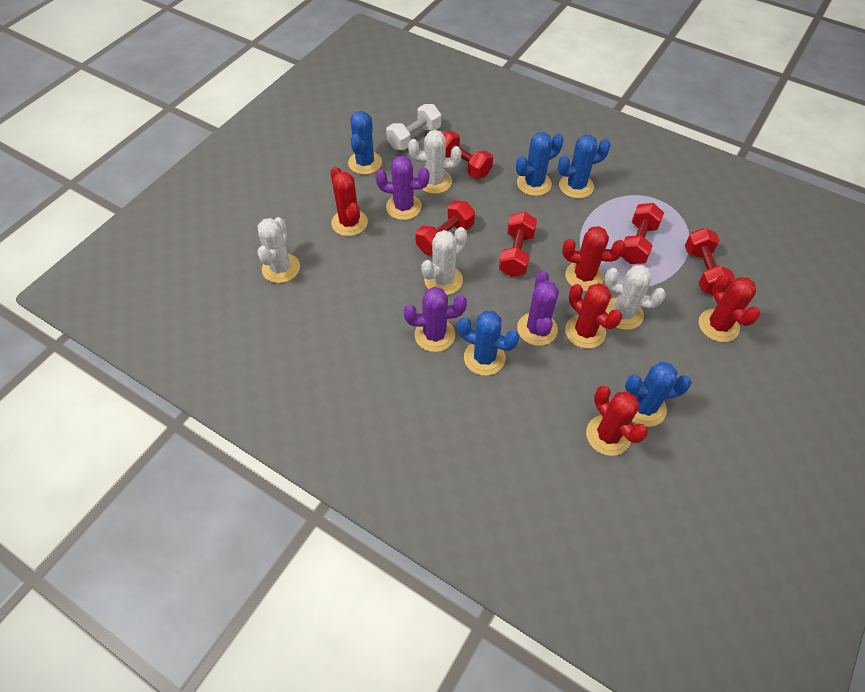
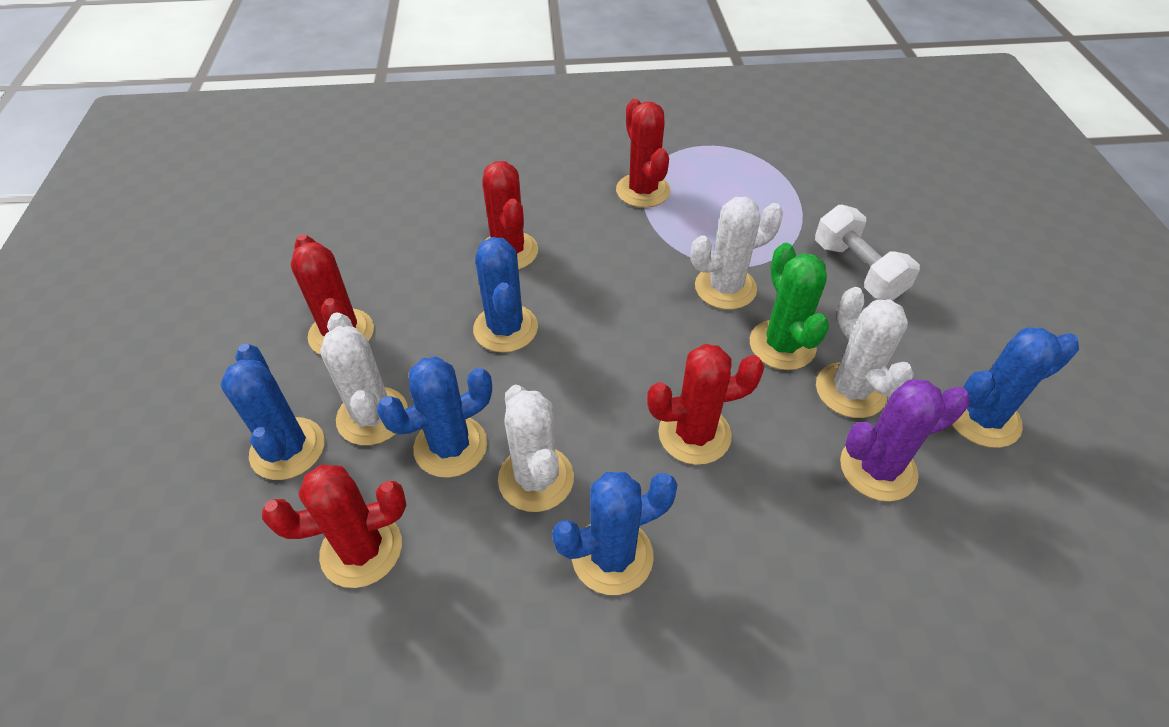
green cactus: none = 0 -> [750,243,829,370] = 1
purple cactus: [375,156,430,220] [404,287,467,352] [517,271,559,346] = 3 -> [840,379,970,501] = 1
red dumbbell: [415,200,475,255] [442,131,493,179] [499,212,537,277] [621,203,664,264] [685,228,735,295] = 5 -> none = 0

